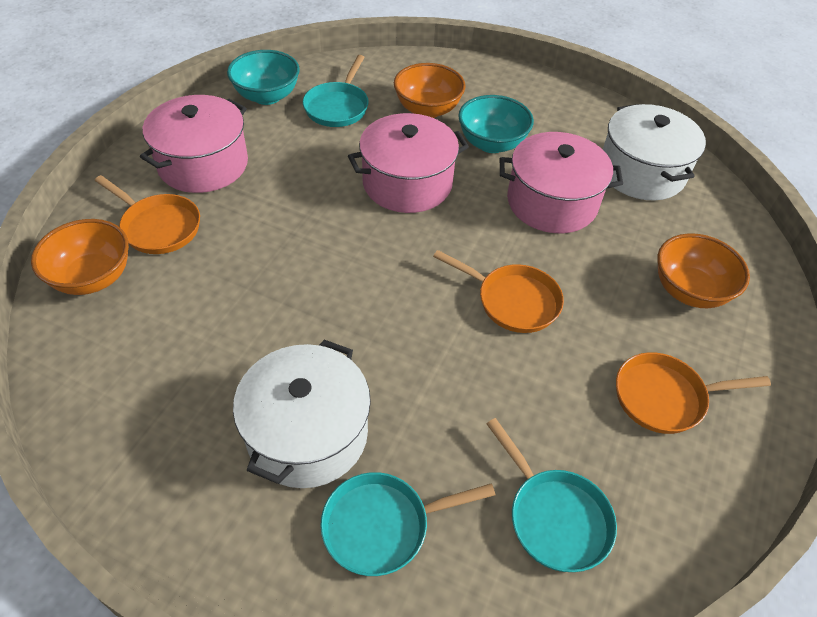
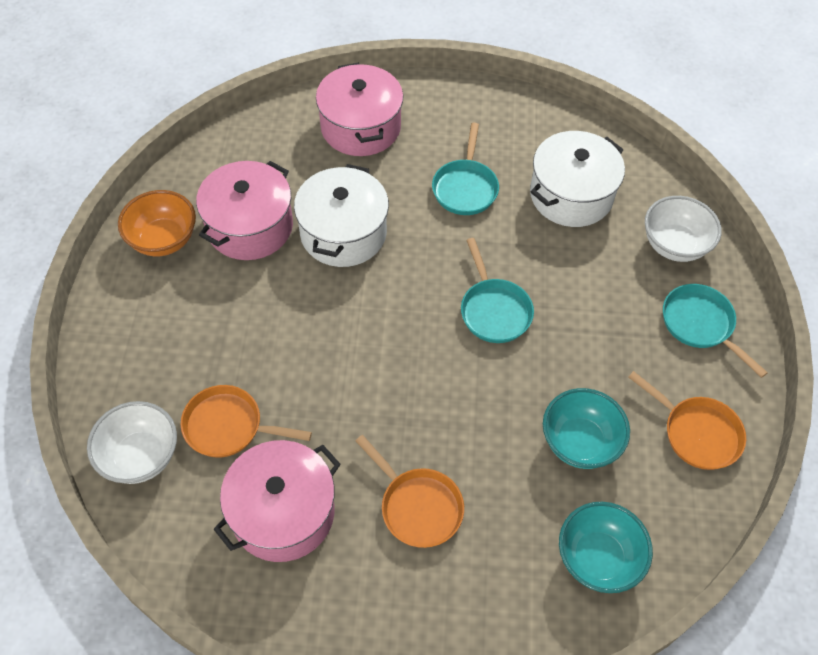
orange bowl: [31,219,129,295] [394,63,466,118] [657,233,750,308] = 3 -> [118,190,196,256] = 1
white bowl: none = 0 -> [87,401,177,484] [645,196,722,262] = 2

